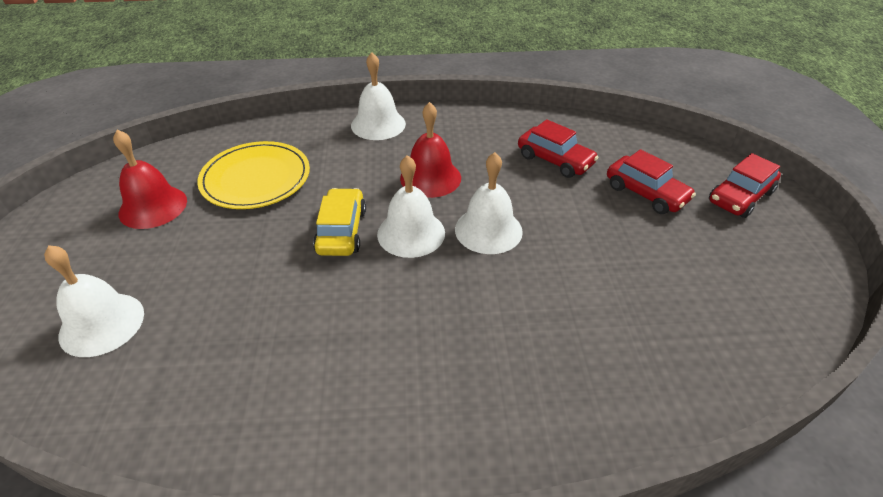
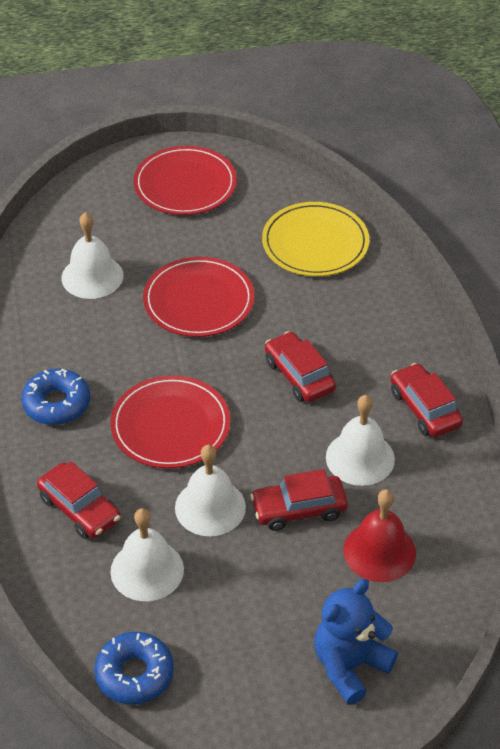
blue donut: none = 0 -> [21,369,90,425] [94,632,174,705] = 2
blue teddy bear: none = 0 -> [314,579,398,705] = 1
red bell: [113,130,187,229] [400,102,461,198] = 2 -> [343,489,416,582] = 1
red car: [518,119,599,178] [607,149,696,214] [709,153,781,218] = 3 -> [37,461,121,539] [250,469,348,531] [265,331,336,402] [391,363,463,437] = 4
red plate: none = 0 -> [110,375,230,469] [134,146,237,215] [143,257,254,337] = 3
yellow car: [313,188,366,256] = 1 -> none = 0

